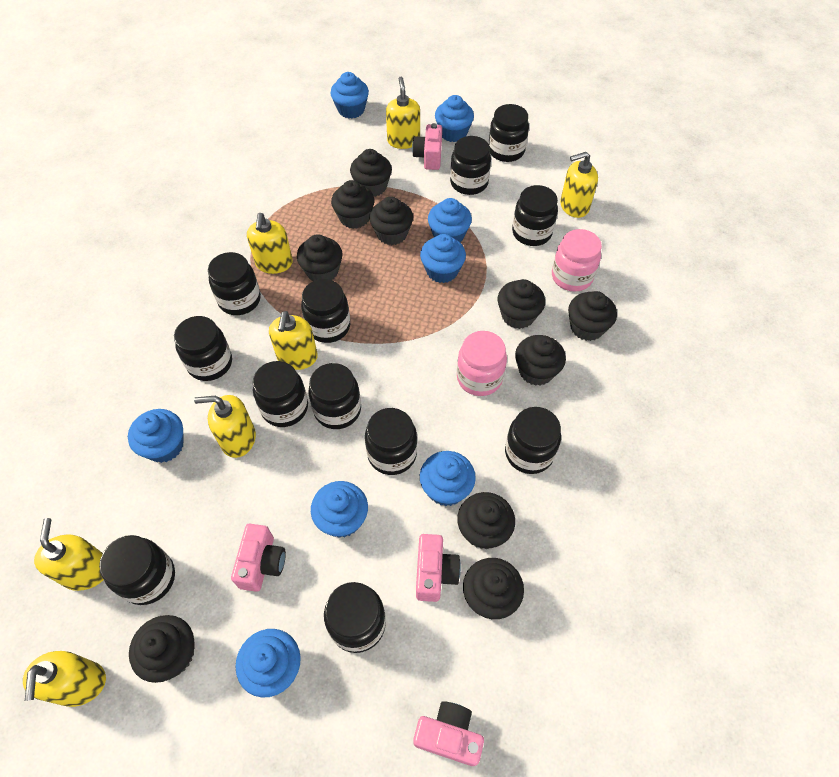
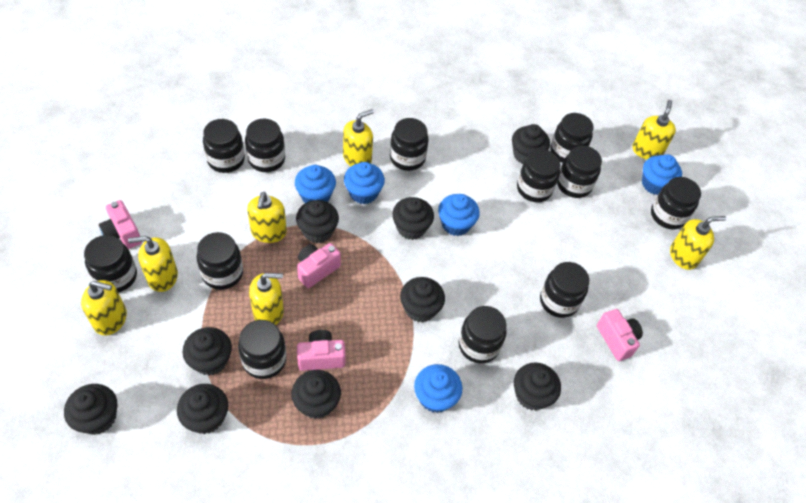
black cupcake: [129,615,194,683] [297,234,342,281] [331,180,374,229] [350,149,392,197] [369,196,413,245] [457,492,515,549] [463,558,524,619] [497,279,545,329] [515,335,566,386] [568,291,617,341] = 10 -> [64,384,117,435] [177,384,228,434] [182,327,232,375] [291,370,341,419] [296,200,339,243] [392,197,434,240] [400,277,445,322] [512,124,550,164] [514,362,561,411] = 9
blue cupcake: [128,409,184,463] [235,629,301,697] [311,481,368,538] [330,72,369,119] [420,234,466,283] [420,451,476,506] [428,198,472,243] [435,95,474,142] = 8 -> [295,165,336,203] [344,162,385,204] [414,364,462,413] [438,194,480,236] [642,154,682,195] = 5
pink jar: [457,331,507,396] [552,229,602,292] = 2 -> none = 0

